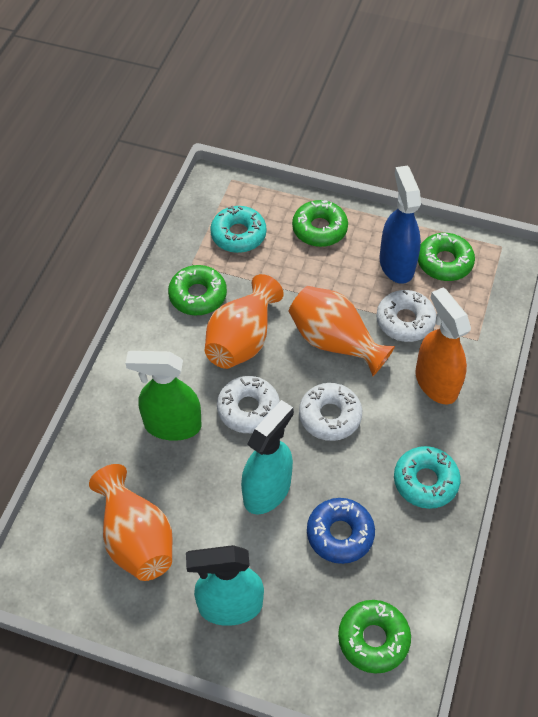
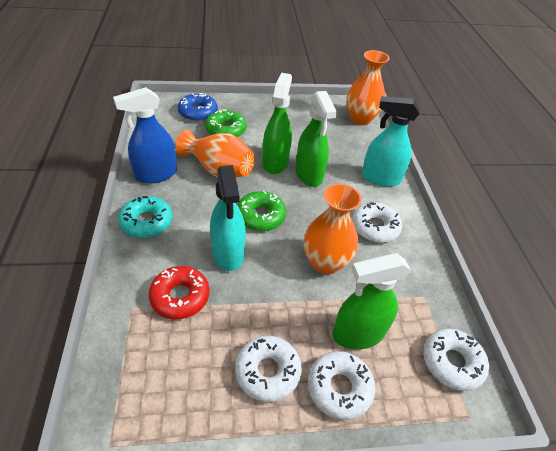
green donut: [168,265,227,315] [292,200,348,247] [338,600,411,674] [418,233,475,281] = 4 -> [205,109,246,137] [237,191,286,231] = 2
green spray bottle: [126,351,202,441] = 1 -> [262,73,292,174] [295,91,337,187] [333,253,411,350] = 3
orange spray bottle: [416,287,471,404] = 1 -> none = 0
red donut: none = 0 -> [149,266,210,319] = 1
turquoise donut: [210,206,267,253] [394,446,461,509] = 2 -> [118,196,172,238] = 1
white donut: [217,376,280,433] [299,383,362,441] [376,290,436,342] = 3 -> [235,336,302,402] [308,351,376,420] [352,202,402,243] [423,329,489,391] = 4

